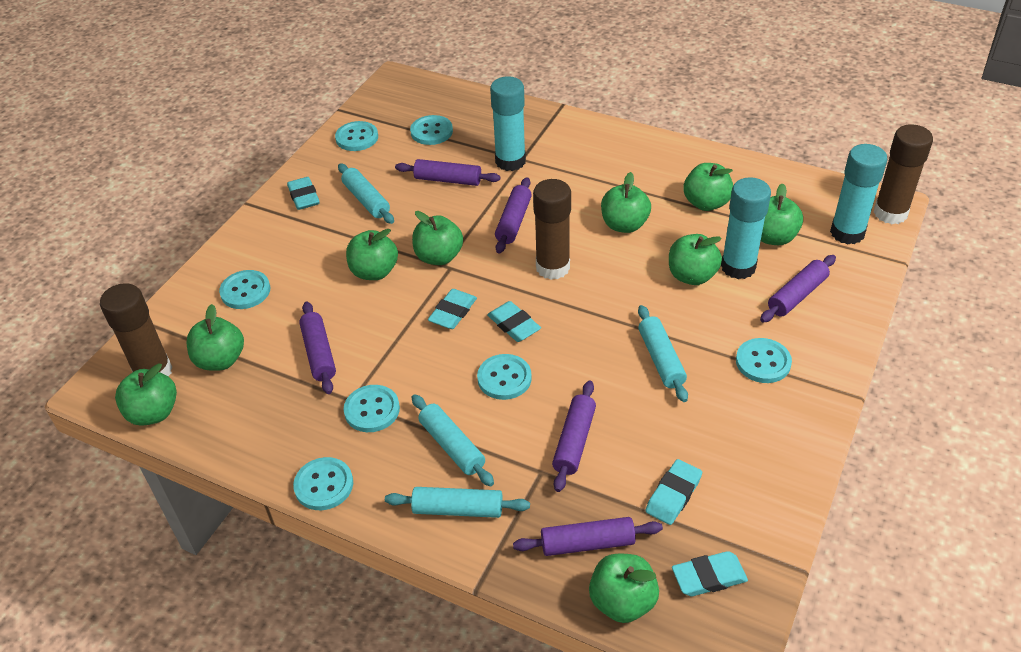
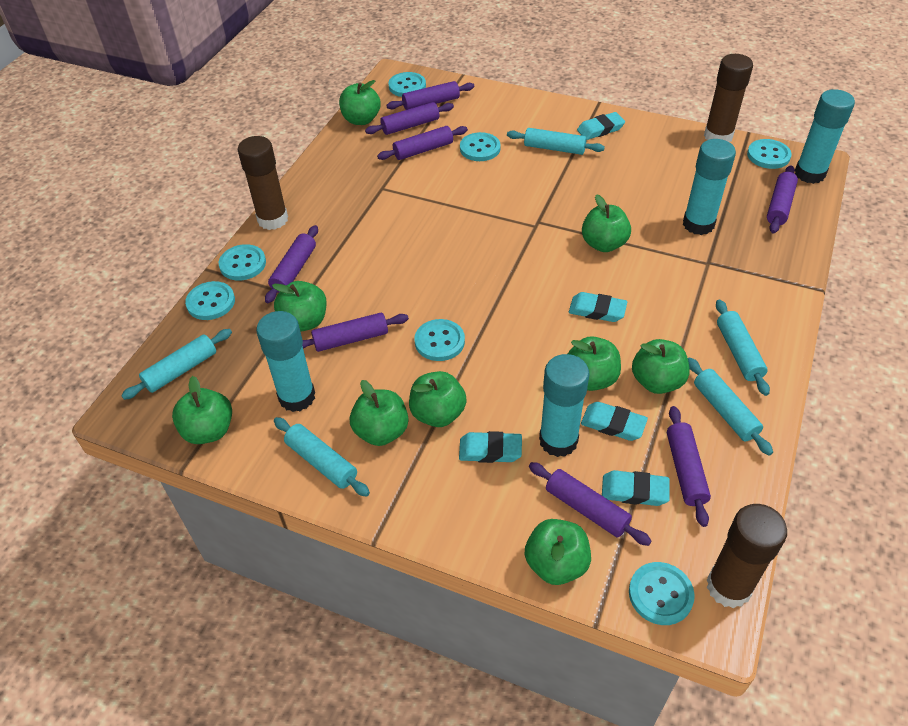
purple rolling pin: [299,302,336,394] [395,159,500,186] [495,177,532,253] [513,517,663,556] [552,381,596,492] [760,255,836,323] = 6 -> [265,225,318,303] [302,313,409,352] [365,102,454,135] [377,126,468,160] [386,81,474,110] [529,462,652,546] [667,406,711,527] [767,165,798,233] = 8
turquoise glue stick: [490,76,526,171] [721,177,771,279] [830,144,888,244] = 3 -> [256,311,315,412] [539,354,590,457] [683,139,736,235] [795,89,855,184] = 4
turquoise rolling pin: [338,163,394,224] [385,487,530,518] [411,394,494,486] [638,305,688,402] = 4 -> [121,329,232,400] [274,417,370,497] [507,128,605,155] [688,357,773,456] [716,299,770,396] = 5

